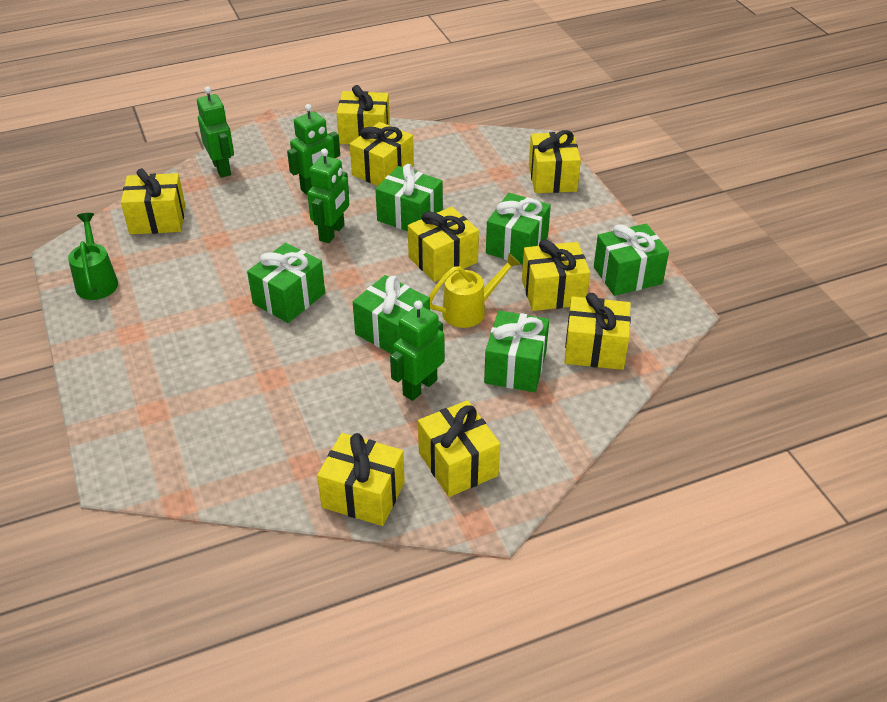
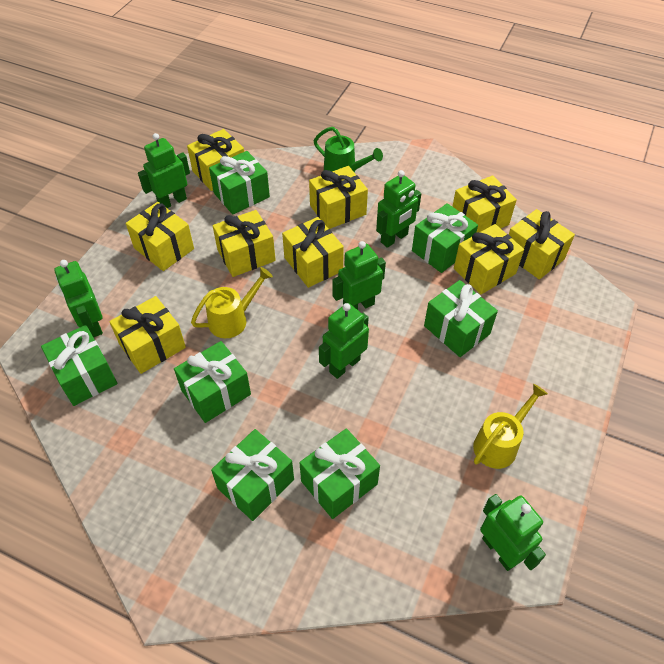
green gift: [247,243,325,323] [353,275,430,354] [375,164,443,231] [484,310,549,392] [486,193,551,265] [594,223,669,296] = 6 -> [41,325,117,406] [174,341,251,423] [209,151,270,215] [211,429,294,521] [299,428,380,519] [412,203,478,273] [424,280,498,357] = 7
green robot: [197,86,234,178] [287,104,340,195] [307,149,349,243] [390,301,445,401] = 4 -> [54,260,103,337] [138,133,190,208] [319,303,369,379] [332,241,386,310] [376,170,421,248] [480,494,546,571] = 6
yellow watering can: [429,253,521,328] = 1 -> [191,267,273,338] [473,383,548,469] = 2

